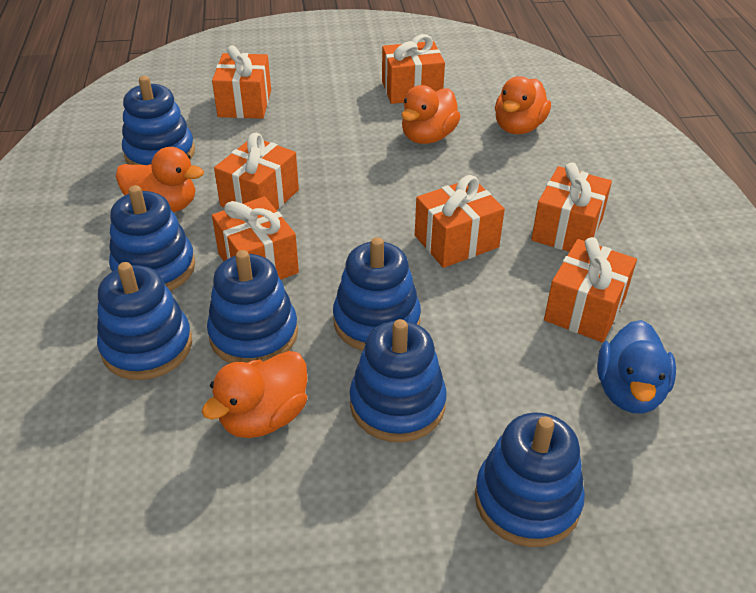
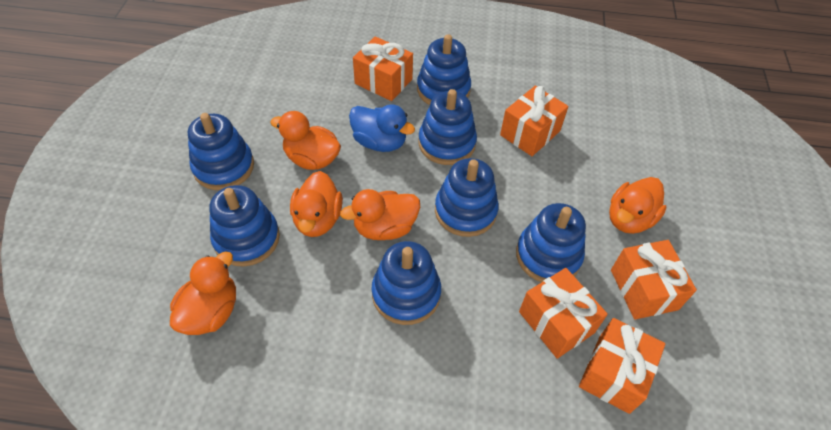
orange duck: [116,147,204,212] [202,351,307,438] [401,85,461,144] [495,76,551,134] = 4 -> [170,252,236,335] [270,111,341,170] [290,171,343,237] [340,189,420,240] [609,177,667,234] = 5
orange gift: [212,45,271,119] [212,197,299,280] [214,133,299,210] [382,34,445,104] [415,175,505,268] [531,163,612,252] [544,237,637,342] = 7 -> [353,36,413,101] [500,86,568,156] [519,268,608,359] [579,318,665,414] [611,240,697,320] = 5

